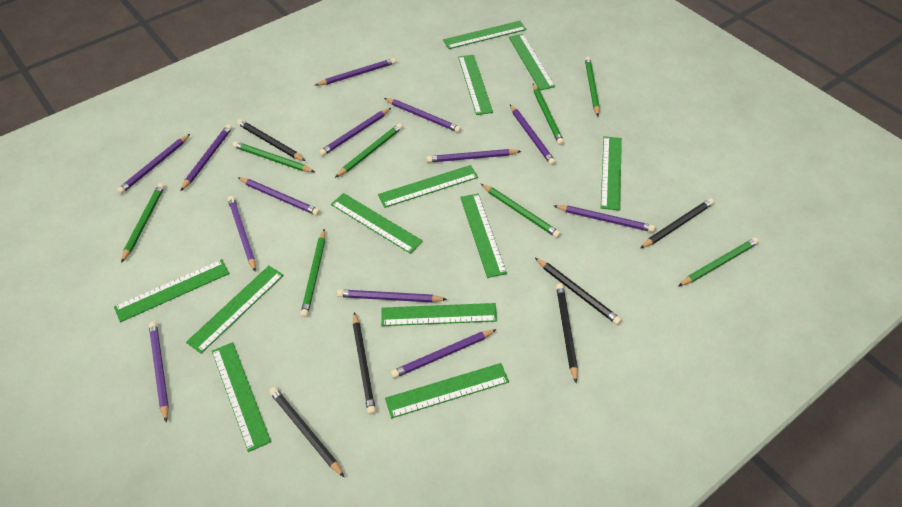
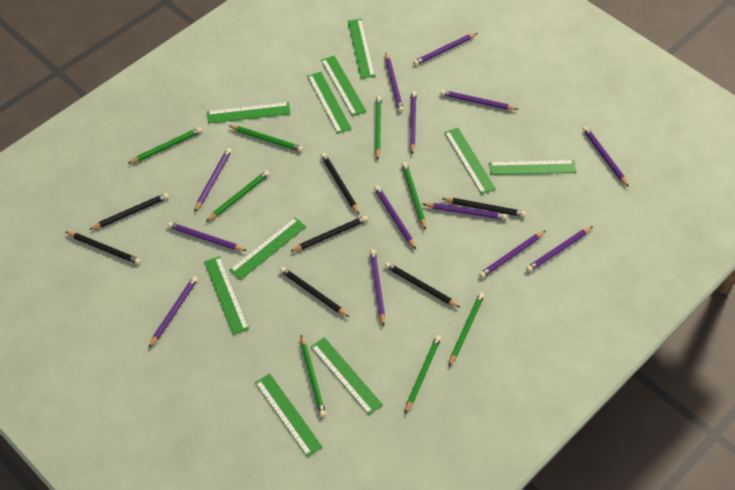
black pencil: [237,119,305,161] [269,387,344,477] [353,312,376,415] [535,258,622,325] [556,284,578,383] [640,199,714,248] = 6 -> [66,232,141,264] [89,193,169,230] [280,267,349,317] [290,215,368,252] [321,153,359,214] [385,262,461,308] [442,198,526,217] = 7
green ruler: [114,259,229,322] [186,266,284,354] [212,342,271,452] [331,193,423,254] [378,165,478,208] [381,303,497,326] [385,363,509,419] [443,21,527,49] [458,55,493,115] [460,194,507,278] [509,34,555,90] [601,136,622,211] = 12 -> [204,256,249,335] [207,102,291,124] [229,217,306,280] [255,374,322,457] [307,72,352,134] [311,337,383,415] [321,56,366,116] [348,19,375,78] [444,128,496,194] [489,160,576,175] = 10

